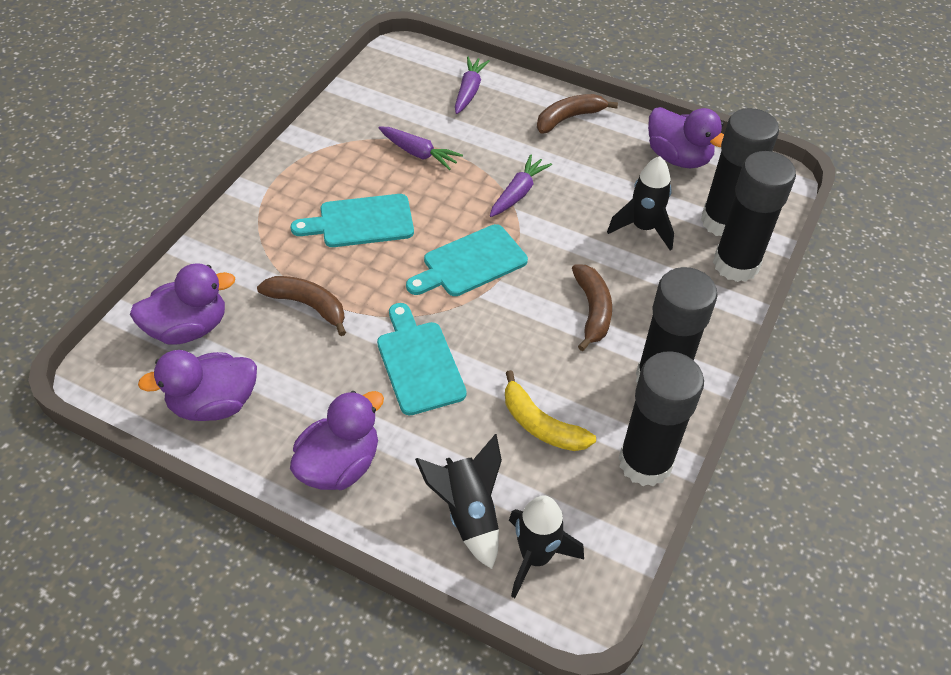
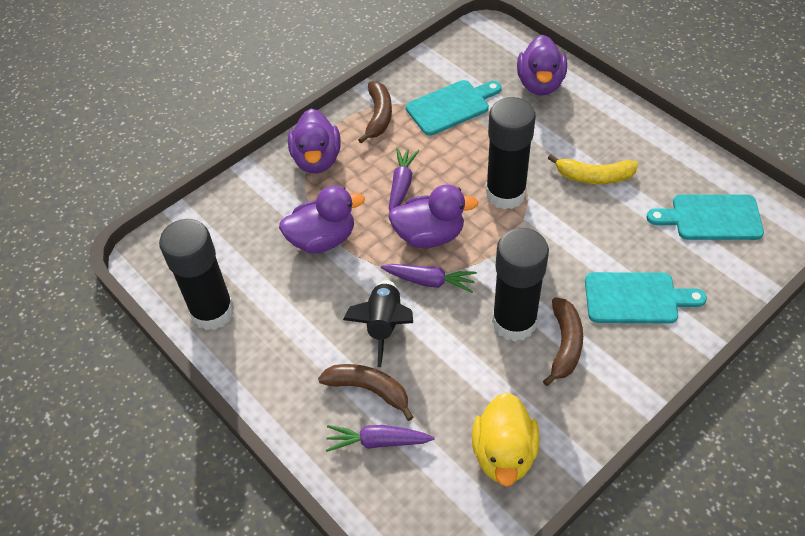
black glue stick: [619,351,704,486] [636,267,718,383] [701,108,779,236] [713,151,796,282] = 4 -> [159,219,234,330] [486,97,536,210] [492,228,549,341] = 3
black rocket: [415,434,502,569] [509,496,584,598] [607,156,674,251] = 3 -> [343,280,413,367] = 1
yellow duck: none = 0 -> [472,392,540,487] = 1

